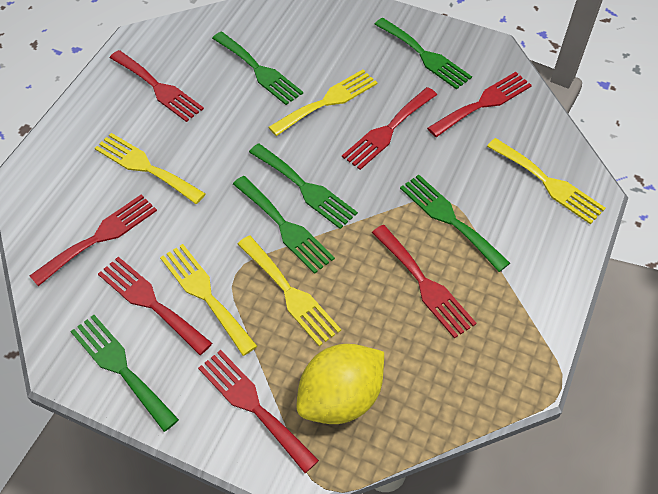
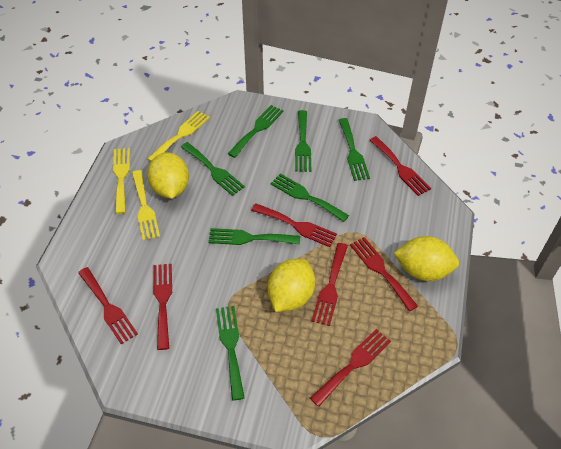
green fork: [70,315,179,432] [212,32,303,105] [233,176,335,274] [249,143,358,229] [374,18,472,90] [400,175,510,272] = 6 -> [181,142,245,196] [208,228,300,245] [216,306,245,401] [228,105,283,158] [271,173,349,222] [295,110,311,172] [339,118,370,181] = 7
yellow fork: [95,133,206,204] [160,244,257,356] [238,236,341,346] [268,70,377,136] [487,138,606,224] = 5 -> [113,148,130,214] [132,170,160,241] [148,111,210,162] = 3
yellow lemon: [297,344,384,424] = 1 -> [147,152,189,199] [268,259,315,312] [394,236,459,281] = 3

